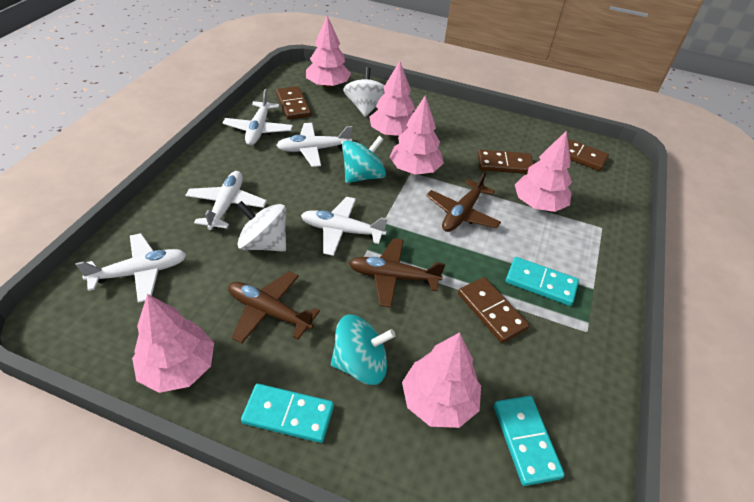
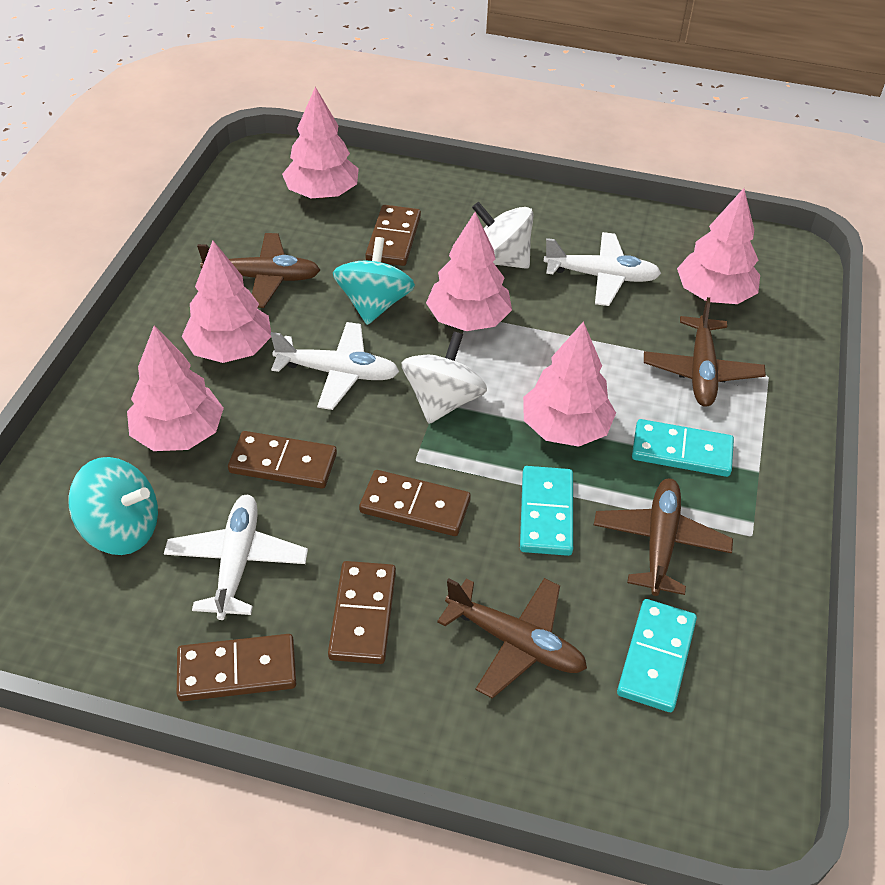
brown domino: [276,86,311,120] [458,277,529,343] [478,150,533,174] [558,136,609,171] = 4 -> [177,634,296,701] [228,431,337,489] [328,561,396,664] [359,470,471,536] [365,205,421,266] = 5
brown plane: [228,271,320,344] [349,238,445,307] [426,171,501,232] = 3 -> [197,233,320,308] [437,578,587,699] [594,478,733,596] [644,297,766,407] = 4
white plane: [76,233,186,303] [185,171,267,230] [223,89,293,145] [276,123,352,167] [301,197,387,256] = 5 -> [164,495,308,620] [271,322,399,410] [543,232,661,306] = 3

